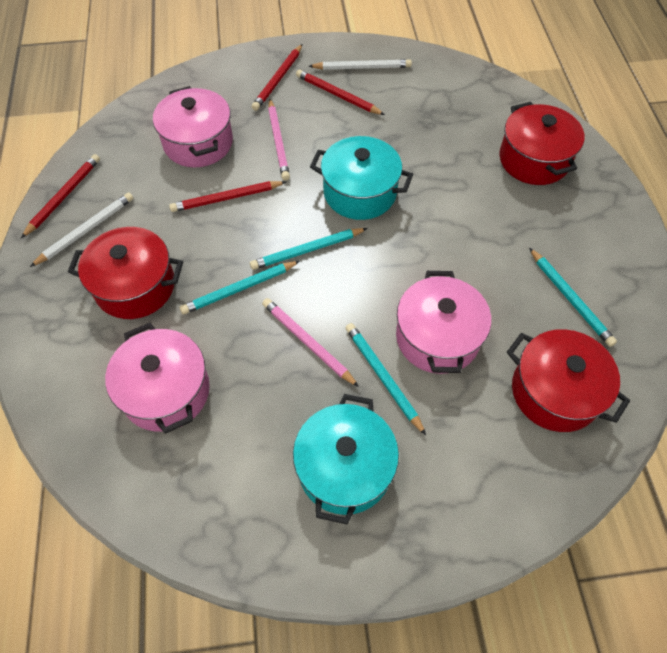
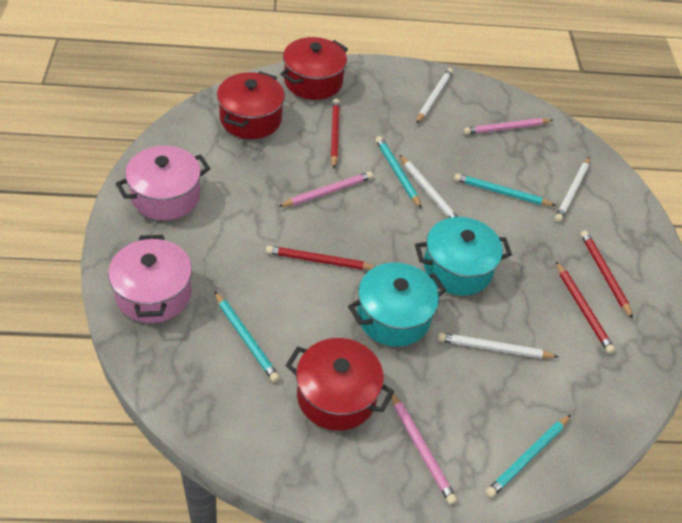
pink pencil: [262,298,359,387] [268,99,290,181] = 2 -> [278,172,373,207] [391,393,457,505] [464,118,553,135] = 3
pink pot: [105,323,210,434] [153,86,233,167] [396,271,491,374] = 3 -> [108,235,192,323] [115,146,211,220] = 2
white pencil: [30,193,134,267] [309,59,412,70] = 2 -> [400,155,458,218] [416,68,453,124] [438,333,558,358] [555,157,590,222] = 4

